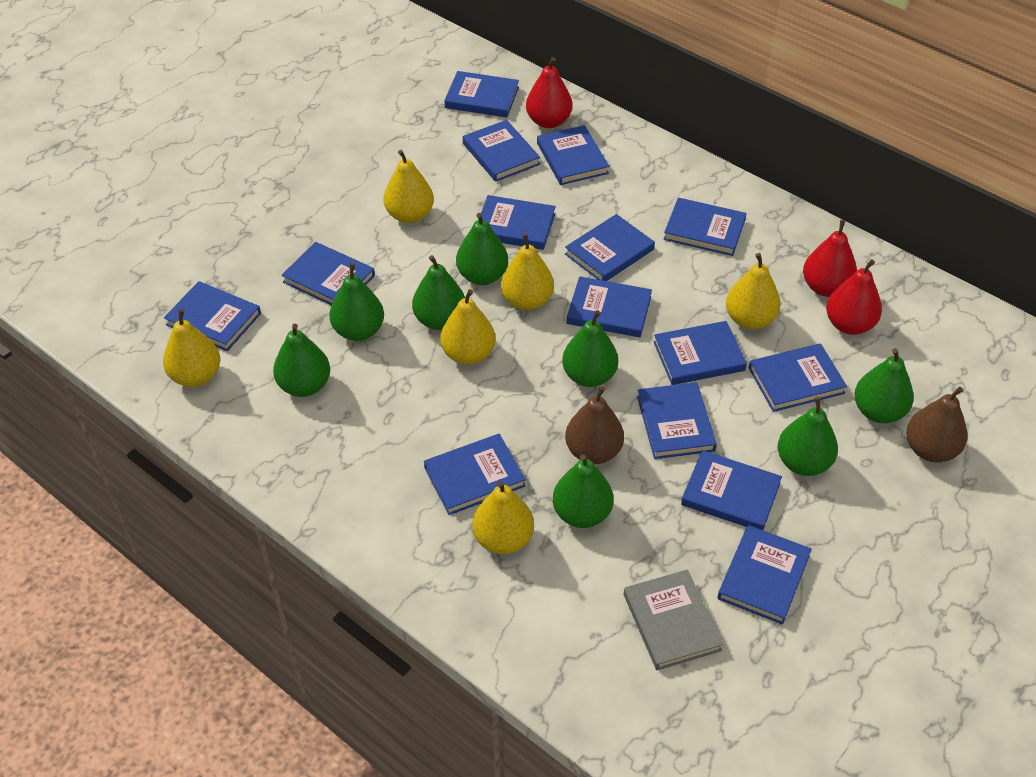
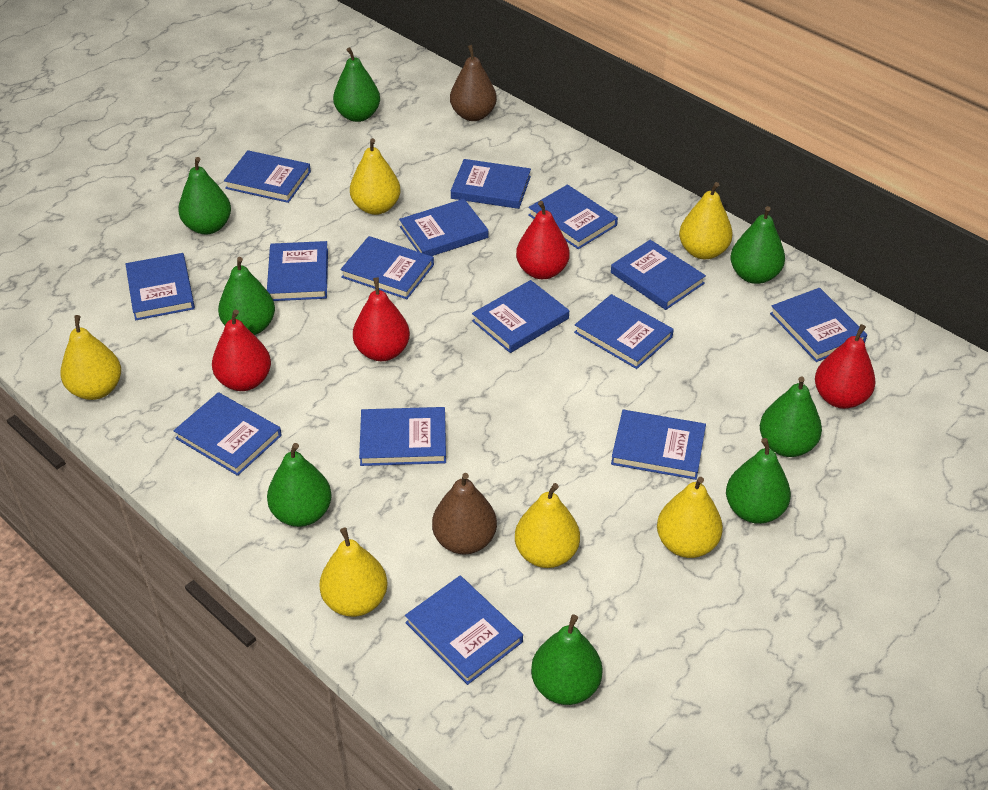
grey book: [624,570,723,670] = 1 -> none = 0
red pear: [526,57,573,128] [803,220,857,297] [826,259,882,335] = 3 -> [212,309,271,391] [353,277,410,361] [516,201,569,279] [815,324,876,409] = 4

